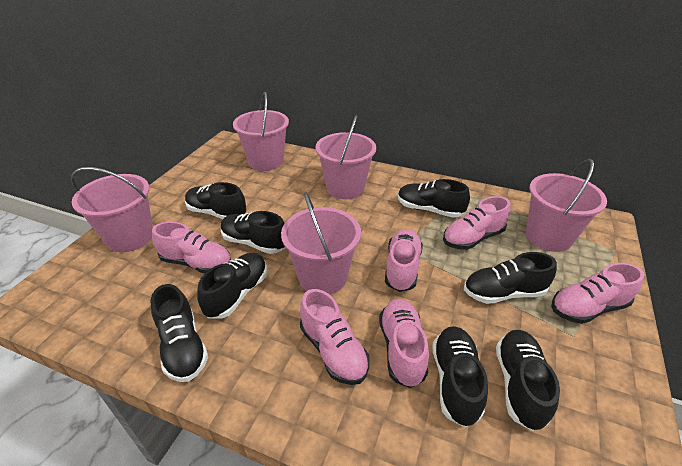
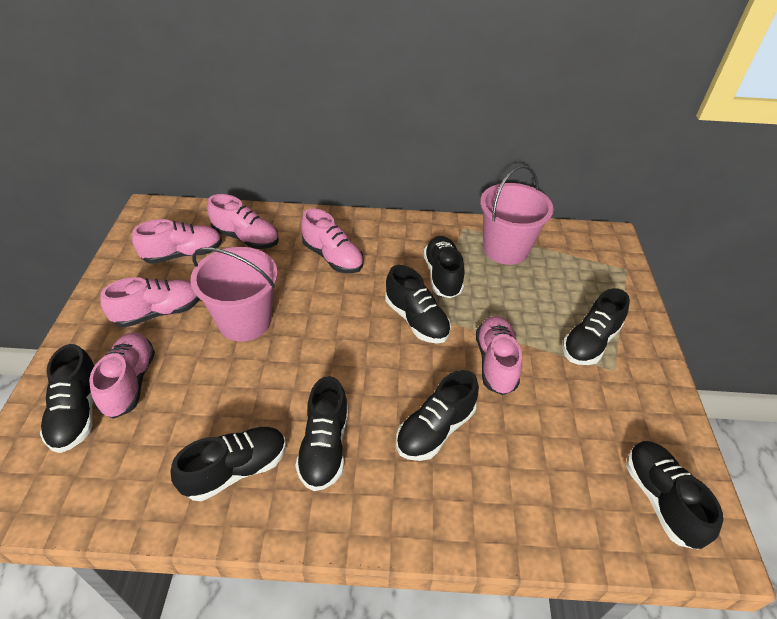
pink bucket: [71,167,153,252] [233,92,289,171] [281,193,361,295] [315,115,376,199] [526,159,607,252] = 5 -> [190,247,278,341] [480,165,554,265] = 2

